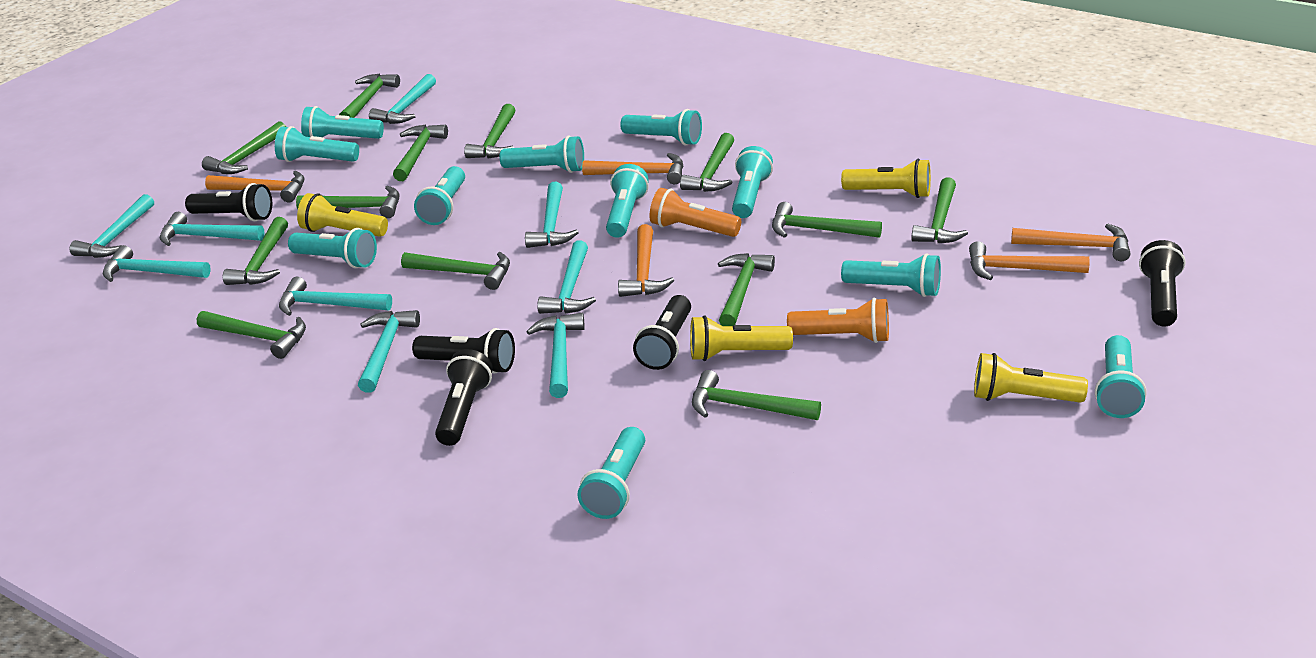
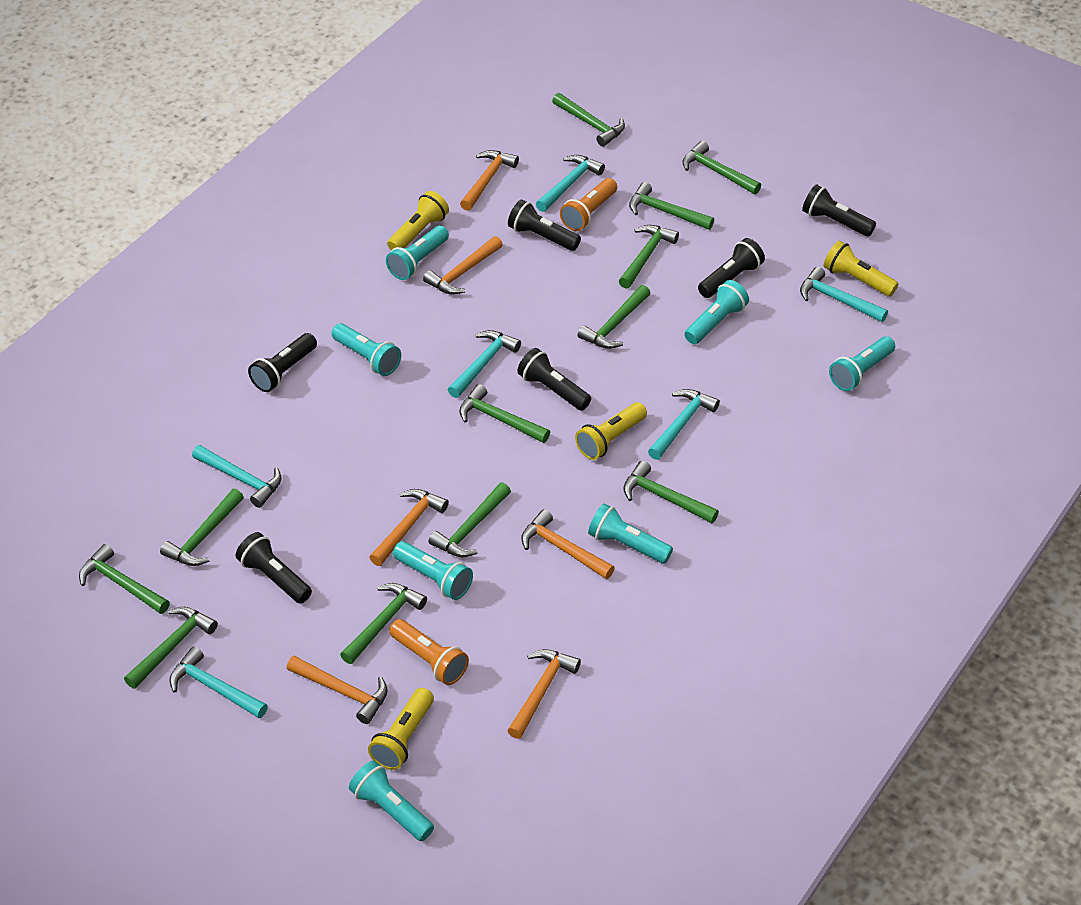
black flashlight: [185,183,272,221] [412,328,515,374] [435,349,493,446] [633,295,691,370] [1139,240,1186,326] = 5 -> [236,532,312,604] [248,333,317,392] [508,199,581,251] [517,348,591,411] [698,238,765,298] [802,184,876,237] = 6
green hammer: [197,311,306,359] [202,121,286,174] [223,217,288,285] [296,186,399,218] [339,74,400,118] [393,125,448,181] [401,252,510,290] [464,104,515,158] [680,133,734,192] [692,370,821,420] [718,253,775,326] [772,202,882,238] [911,177,968,243] = 13 -> [79,544,170,614] [124,607,218,689] [160,489,244,566] [340,583,427,664] [429,483,511,557] [459,384,550,443] [552,93,625,147] [578,285,650,349] [619,225,679,289] [623,461,719,523] [629,182,714,230] [682,141,761,194] = 12
orange hammer: [205,171,305,203] [582,153,684,184] [618,224,674,297] [969,241,1090,280] [1011,224,1130,261] = 5 -> [287,656,388,724] [369,489,449,566] [423,236,503,295] [460,150,519,211] [507,649,581,739] [521,509,614,579] = 6
turquoise flashlight: [275,126,359,162] [288,228,377,268] [301,106,384,139] [414,166,465,225] [500,135,584,173] [578,427,645,519] [606,164,649,238] [620,109,702,146] [732,146,773,218] [841,253,941,297] [1095,335,1147,418] = 11 -> [331,323,401,376] [349,760,434,841] [386,226,449,280] [393,541,473,600] [588,504,673,564] [684,280,749,344] [829,336,895,391] = 7
turquoise hammer: [69,194,154,258] [103,245,211,282] [160,212,265,246] [279,277,392,316] [358,310,420,393] [369,74,436,124] [525,182,579,248] [527,313,585,398] [537,240,596,314] = 9 -> [170,646,268,718] [192,445,281,508] [448,330,521,398] [536,155,605,212] [648,389,720,460] [800,267,888,322] = 6

